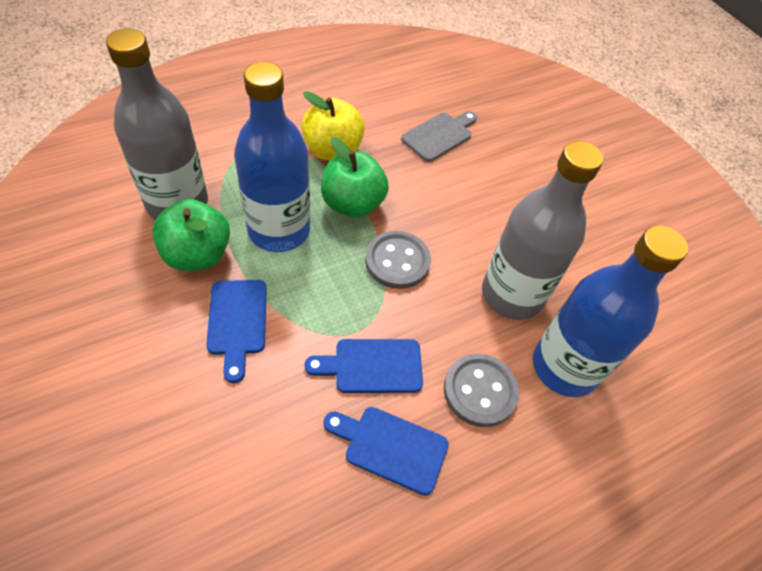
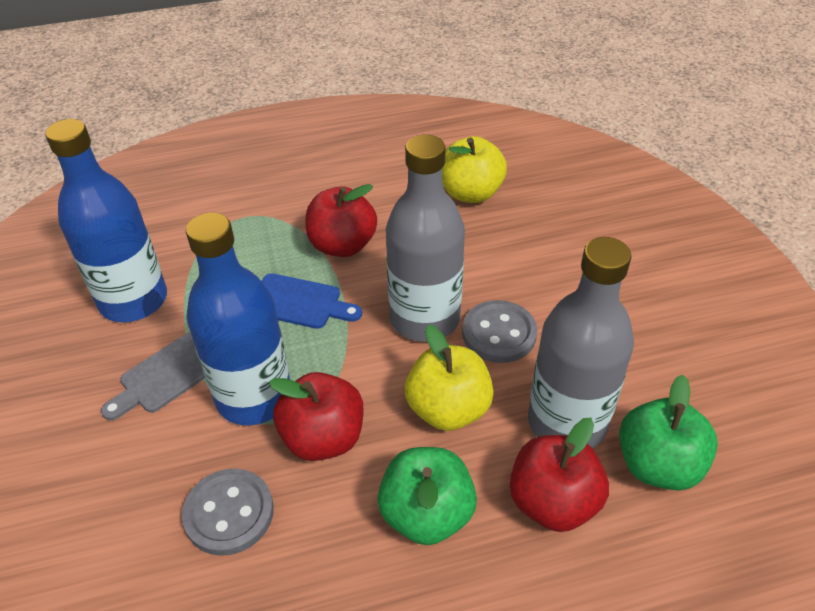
blue cutting board: [206,280,267,383] [305,339,423,393] [323,407,449,495] = 3 -> [262,273,362,329] = 1
red apple: none = 0 -> [269,372,364,461] [305,184,377,257] [510,418,609,532] = 3
yellow apple: [301,91,365,161] = 1 -> [405,325,494,431] [442,136,507,203] = 2

